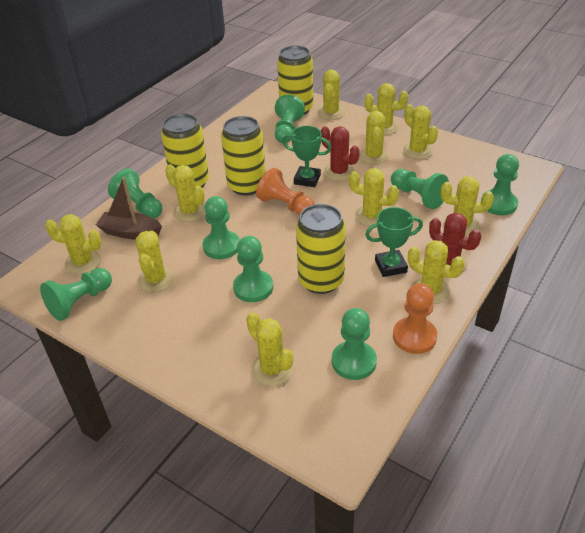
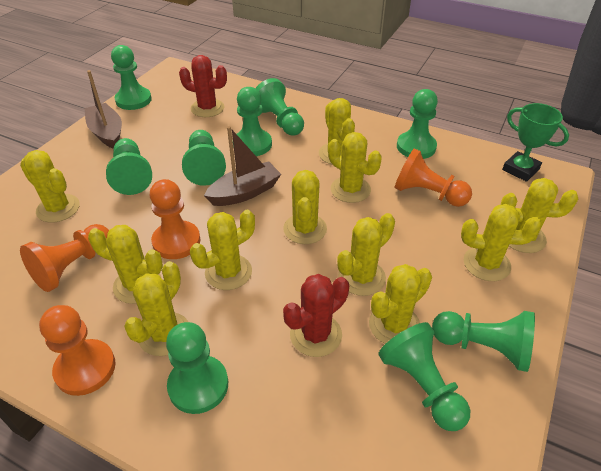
brown boat: [96,177,162,239] = 1 -> [84,70,122,149] [204,126,281,206] = 2
green pawn: [40,268,112,321] [108,169,162,218] [203,196,240,259] [233,236,273,302] [275,95,305,143] [332,308,377,380] [391,169,449,209] [481,154,519,215] = 8 -> [106,138,152,195] [111,45,152,110] [166,322,228,414] [182,130,226,186] [233,87,272,156] [255,78,304,135] [378,322,470,431] [397,89,438,159] [432,311,535,372] = 9
green trophy: [282,126,331,187] [365,207,423,277] = 2 -> [502,103,569,182] = 1
orange pawn: [256,168,314,216] [393,283,437,354] = 2 -> [20,224,109,292] [39,305,116,396] [150,179,200,259] [395,148,472,207] = 4
yellow can: [161,113,209,188] [221,116,266,195] [277,46,313,115] [296,204,346,294] = 4 -> none = 0

